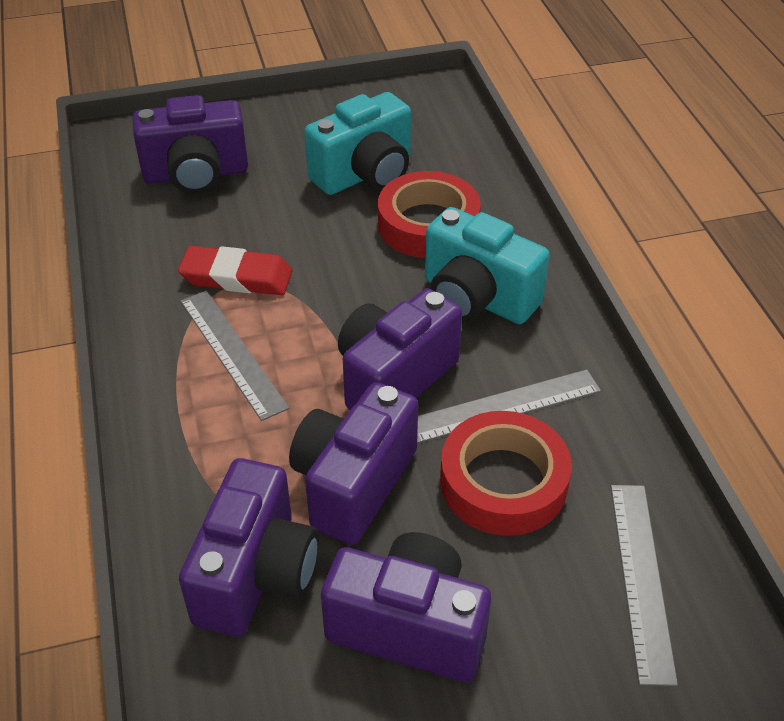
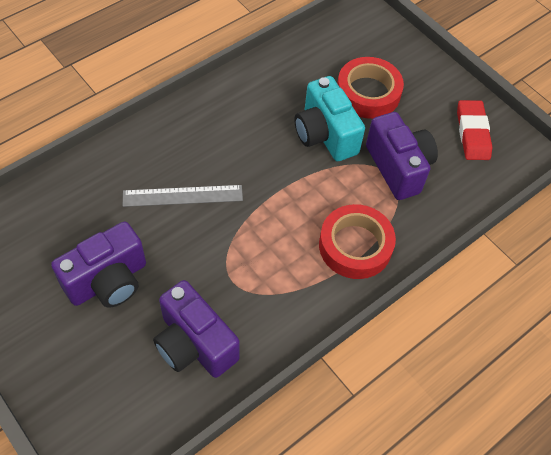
grey ruler: [180,291,289,421] [417,369,601,444] [611,485,678,687] = 3 -> [123,185,243,207] = 1
purple camera: [133,95,248,193] [179,458,319,637] [289,382,418,545] [321,532,491,682] [338,288,462,410] = 5 -> [51,222,146,308] [153,280,239,378] [366,112,438,200] = 3
turquoise camera: [304,92,411,195] [425,207,550,324] = 2 -> [294,76,365,161] = 1

